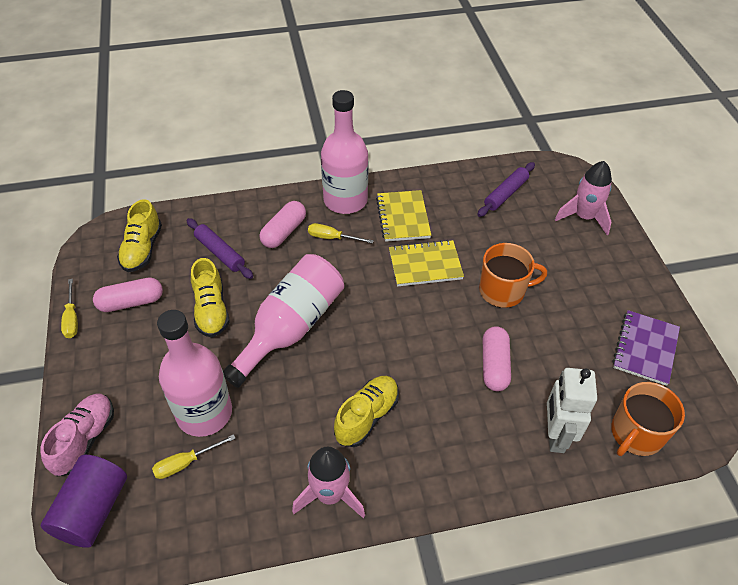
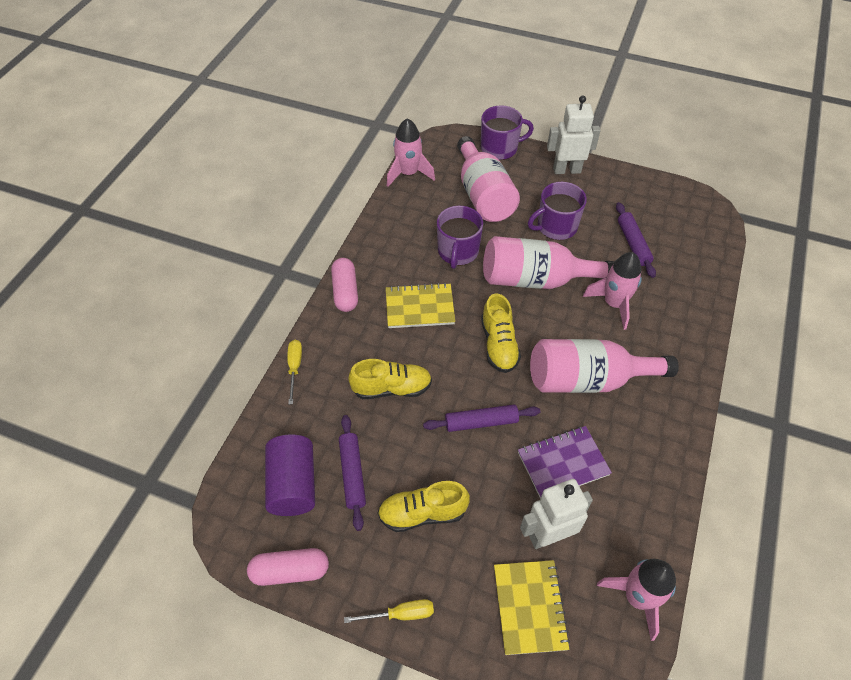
orange mug: [479,243,547,308] [611,382,685,456] = 2 -> none = 0
pink capsule: [93,277,163,312] [260,201,306,248] [483,326,511,391] = 3 -> [247,548,329,586] [331,258,358,312] = 2
pink rocket: [292,447,365,518] [555,161,612,235] = 2 -> [387,118,435,187] [583,252,642,330] [597,559,676,641] = 3
pink shoe: [40,394,114,476] = 1 -> none = 0
purple mug: none = 0 -> [437,206,483,269] [481,105,534,160] [528,182,587,240] = 3
purple rolling pin: [187,218,253,279] [477,162,535,217] = 2 -> [339,415,366,531] [423,404,540,432] [616,202,656,278] = 3
white robot: [547,368,597,453] = 1 -> [520,479,593,549] [547,96,601,174] = 2
yellow screwdriver: [61,279,78,338] [152,434,236,479] [308,223,374,244] = 3 -> [287,340,302,404] [344,599,434,623] = 2

